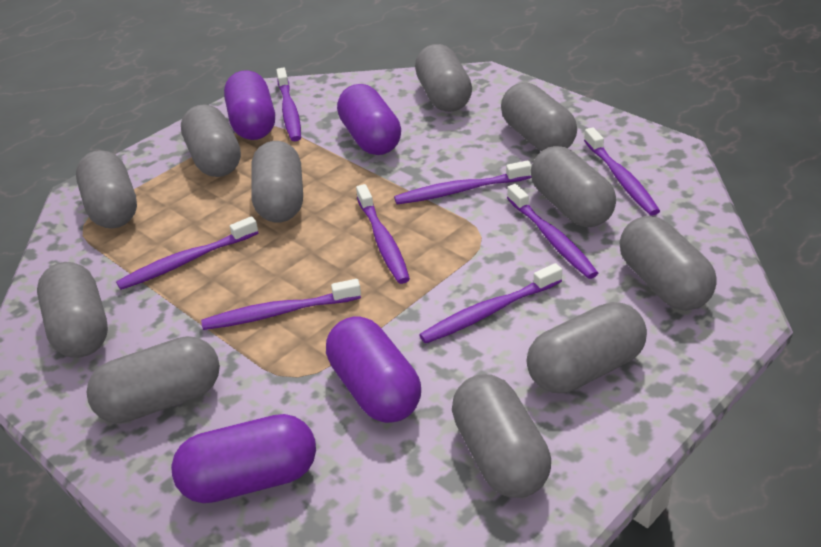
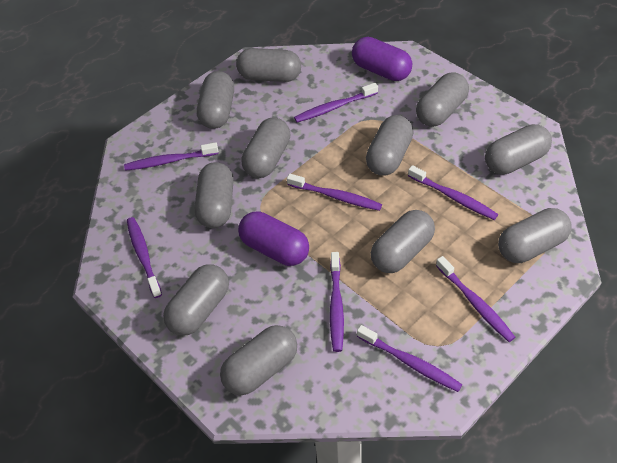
purple capsule: [171,414,316,503] [224,70,275,140] [326,316,421,423] [337,84,401,155] = 4 -> [238,211,309,266] [352,37,412,81] = 2

